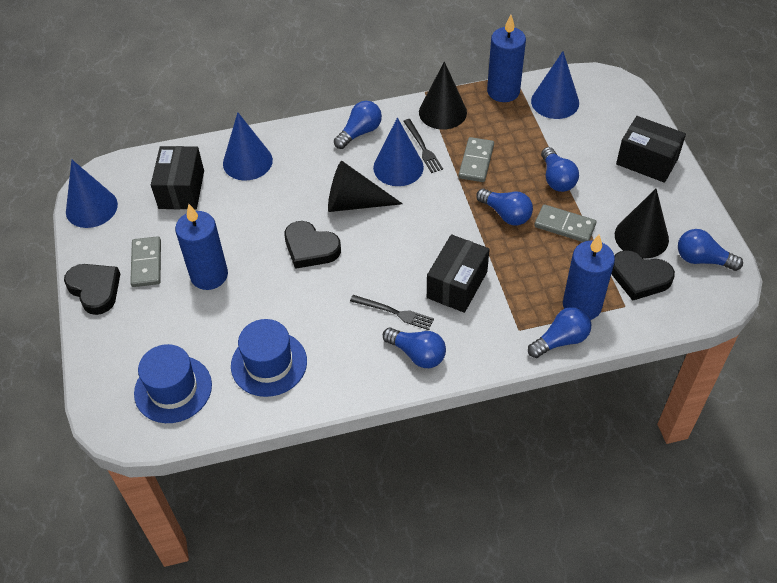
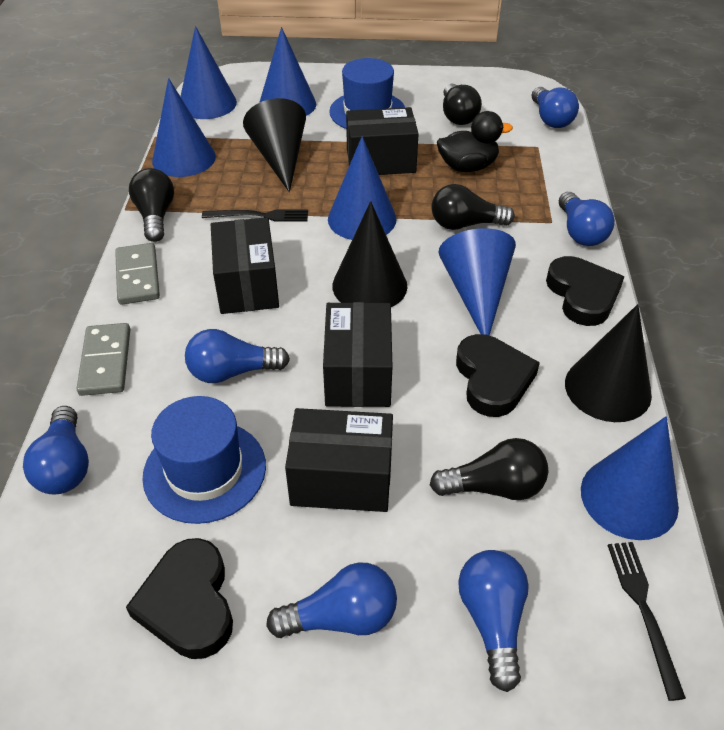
black box: [151,146,204,209] [427,234,490,313] [616,116,686,183] = 3 -> [211,217,279,314] [285,408,393,512] [323,302,392,407] [346,107,419,175] = 4
black duck: none = 0 -> [437,111,513,172] = 1
black light bulb: none = 0 -> [129,168,174,242] [430,438,548,500] [431,184,515,230] [443,83,482,125] = 4
blue candle: [175,204,228,290] [487,15,526,102] [563,234,615,320] = 3 -> none = 0
blue cone: [66,160,118,228] [223,112,273,181] [373,117,424,186] [531,51,579,119] = 4 -> [152,78,216,177] [180,26,237,119] [259,27,316,116] [328,136,397,240] [438,228,516,335] [581,416,679,540] = 6
grey domino: [130,236,161,287] [459,137,494,182] [534,204,596,242] = 3 -> [77,323,130,396] [115,243,160,305] = 2

